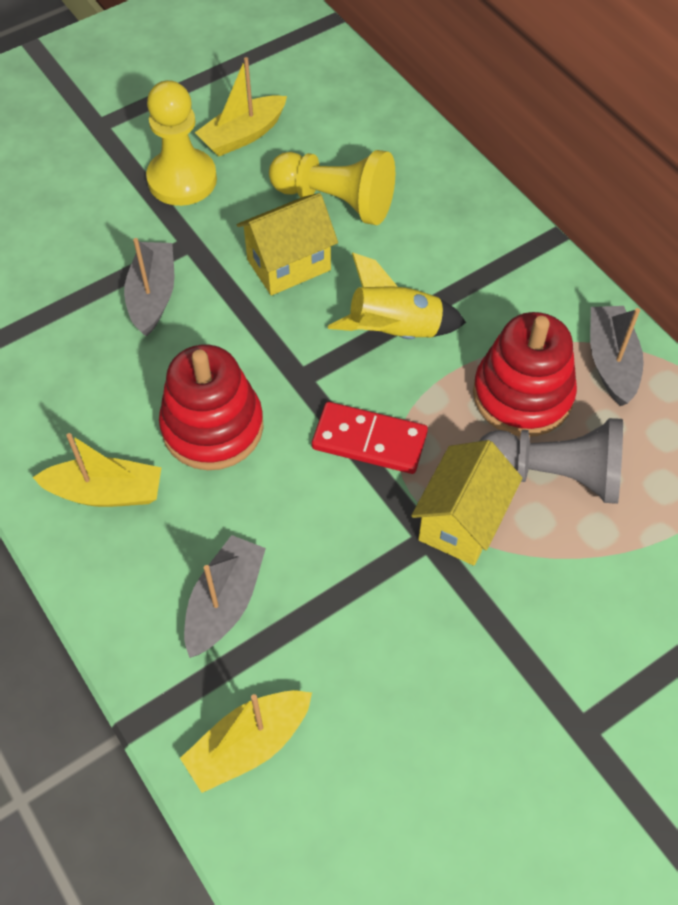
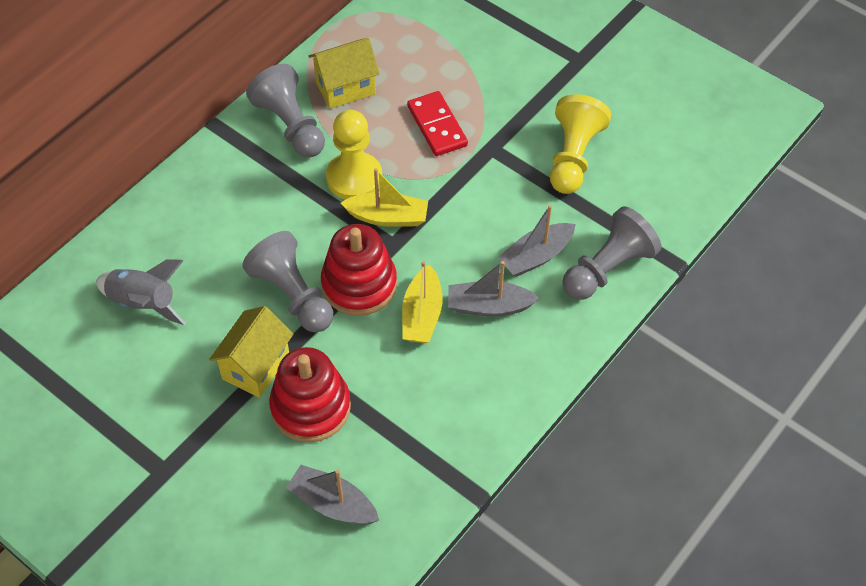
grey pawn: [479,418,623,504] = 1 -> [242,231,333,332] [246,64,325,158] [563,206,662,300] = 3
grey rocket: none = 0 -> [96,259,186,325] = 1
yellow boat: [33,433,162,507] [180,690,312,793] [195,57,287,157] = 3 -> [341,168,428,227] [402,261,443,343] = 2
yellow rocket: [328,253,466,339] = 1 -> none = 0

